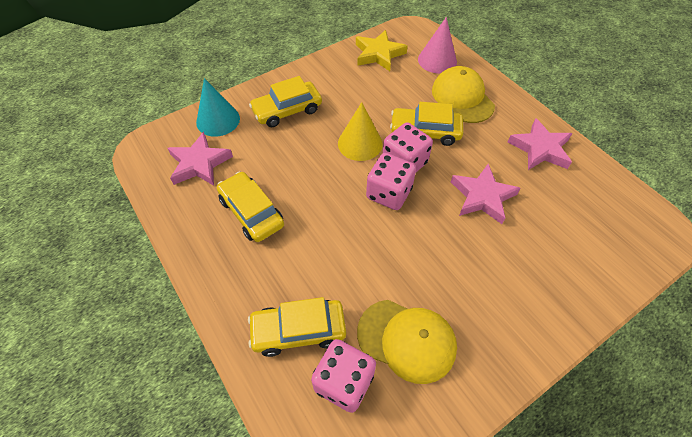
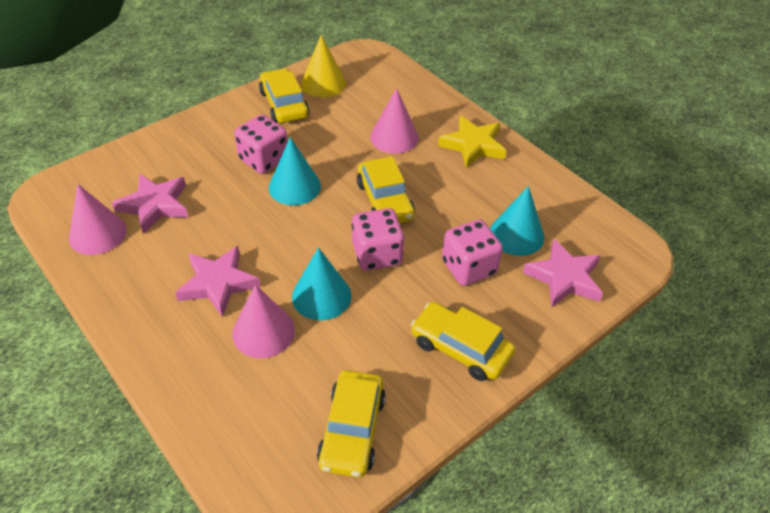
pink cone: [418,17,457,74] = 1 -> [69,184,127,255] [232,284,295,358] [370,88,419,154] = 3
turquoise cone: [196,78,240,136] = 1 -> [269,137,321,205] [292,248,351,320] [490,186,544,256] = 3
yellow cap: [357,300,457,384] [432,66,495,123] = 2 -> none = 0

